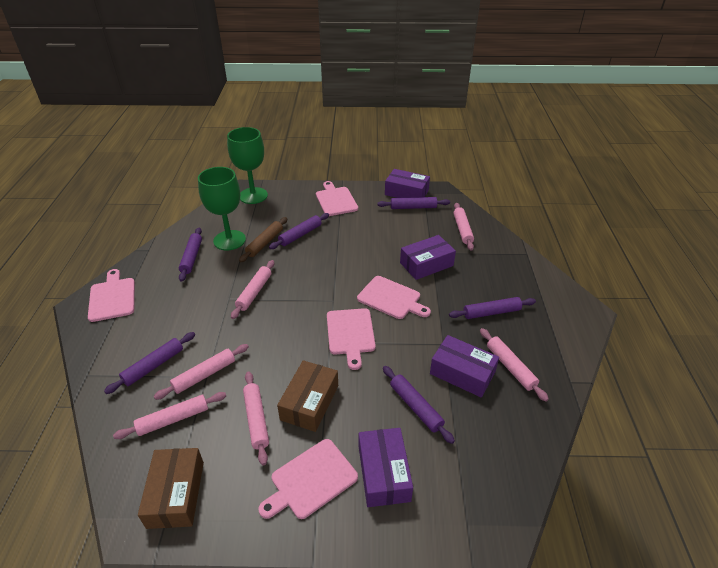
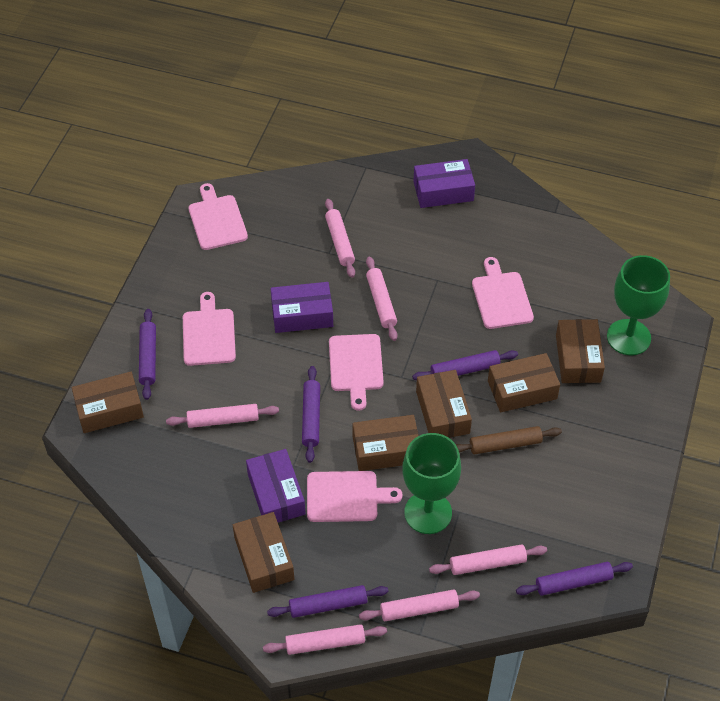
brown box: [138,448,204,529] [277,360,338,432] = 2 -> [72,372,144,433] [233,512,294,593] [353,415,419,471] [416,370,472,438] [488,353,560,412] [556,319,605,383] = 6
purple box: [359,428,413,507] [385,169,430,198] [400,235,456,280] [430,335,499,398] = 4 -> [246,449,305,522] [270,282,333,333] [413,159,475,208] = 3
purple rolling pin: [104,332,195,394] [179,228,202,282] [269,213,329,249] [377,197,450,209] [383,366,455,444] [449,297,536,319] = 6 -> [139,309,156,400] [267,585,389,618] [302,366,320,463] [412,350,518,381] [516,562,633,596] = 5

